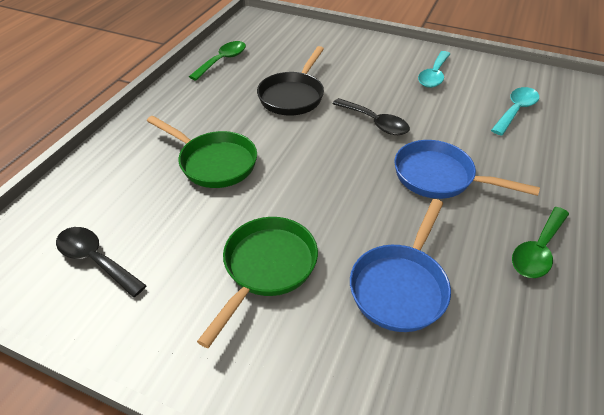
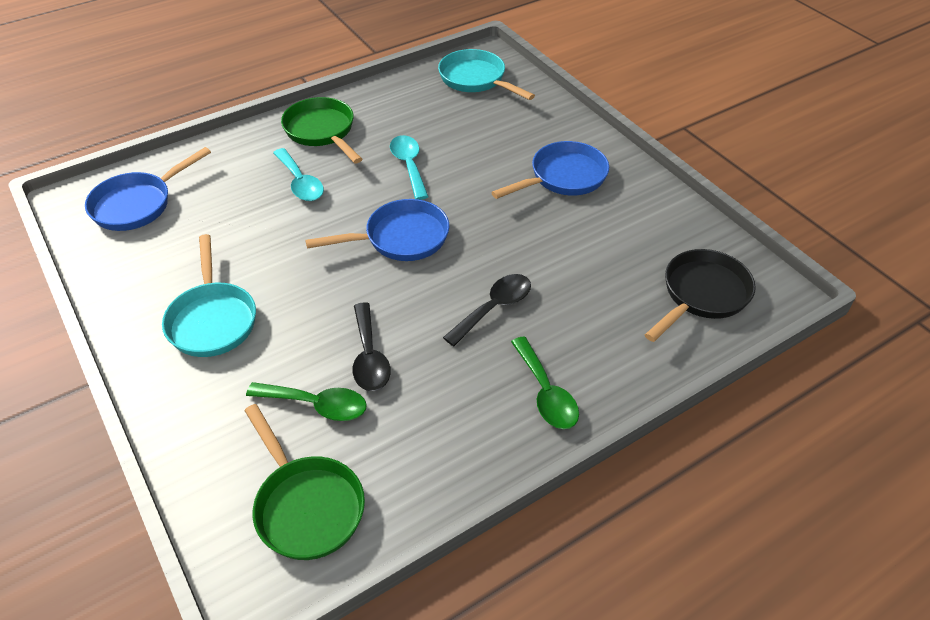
blue pan: [350,199,451,332] [394,140,540,199] = 2 -> [85,147,211,231] [305,199,449,261] [491,141,609,199] = 3
turquoise pan: none = 0 -> [162,234,256,357] [438,49,535,100] = 2

